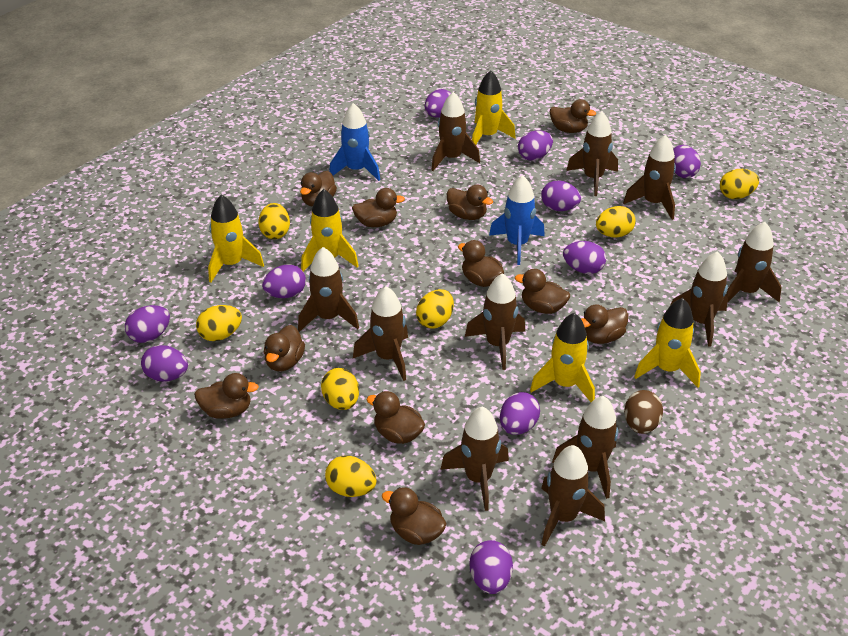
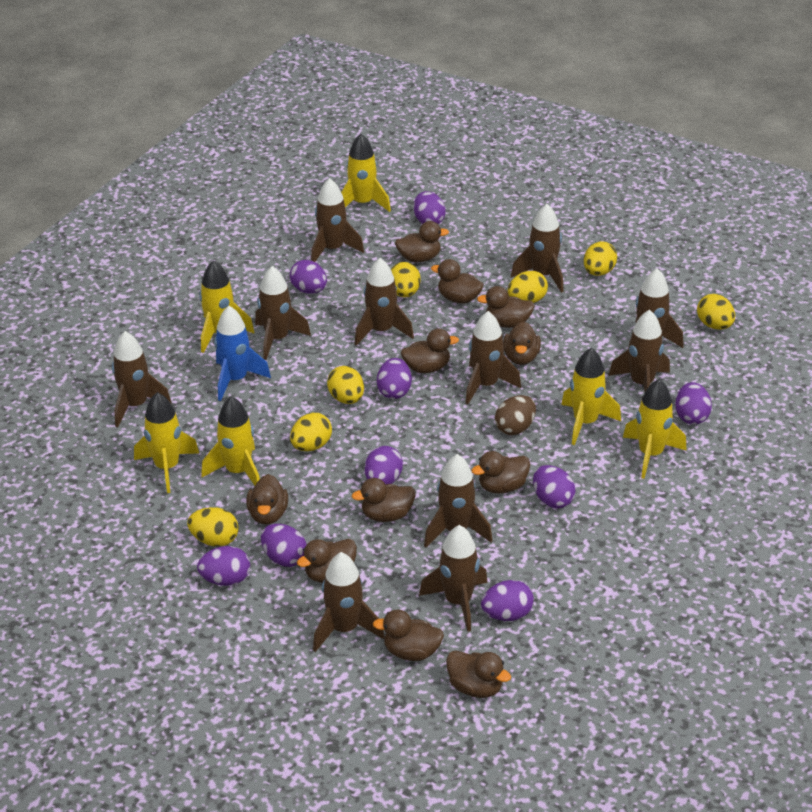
blue rocket: [329,103,380,181] [489,175,545,265] = 2 -> [214,306,271,401] = 1
purple egg: [125,305,170,343] [141,345,188,381] [262,264,306,298] [425,89,451,118] [470,540,513,594] [500,392,540,435] [518,130,553,161] [541,180,581,211] [563,241,606,274] [673,145,701,178] = 10 -> [197,546,250,586] [261,524,307,567] [290,260,327,294] [365,446,403,484] [377,358,412,399] [414,191,446,224] [481,580,534,621] [533,465,576,509] [675,382,712,425] = 9
yellow rocket: [208,195,264,282] [301,189,359,271] [472,70,516,145] [530,313,595,402] [634,298,701,388] = 5 -> [134,392,199,493] [199,260,254,353] [201,396,260,486] [341,134,391,212] [561,348,621,445] [623,379,687,479] = 6

